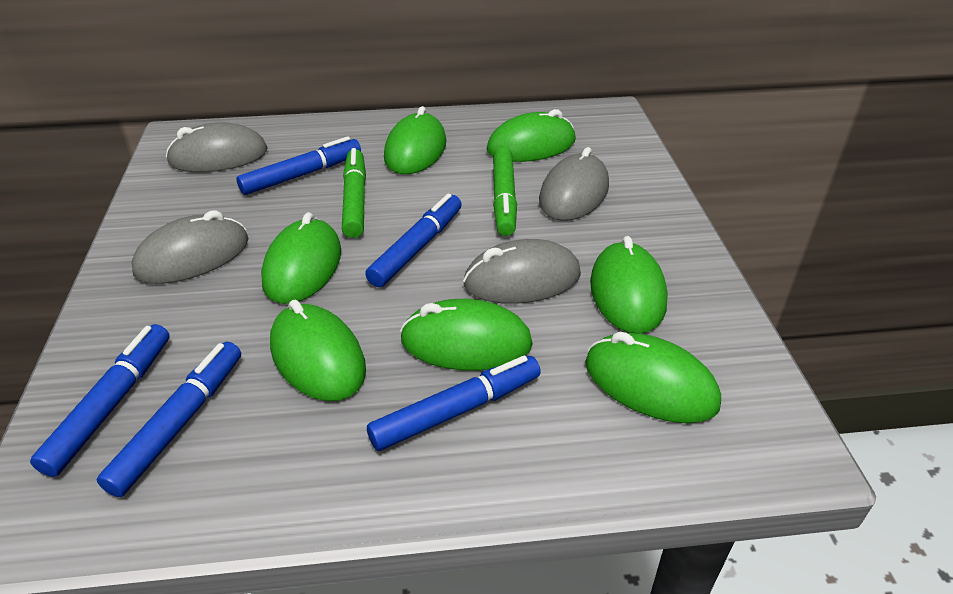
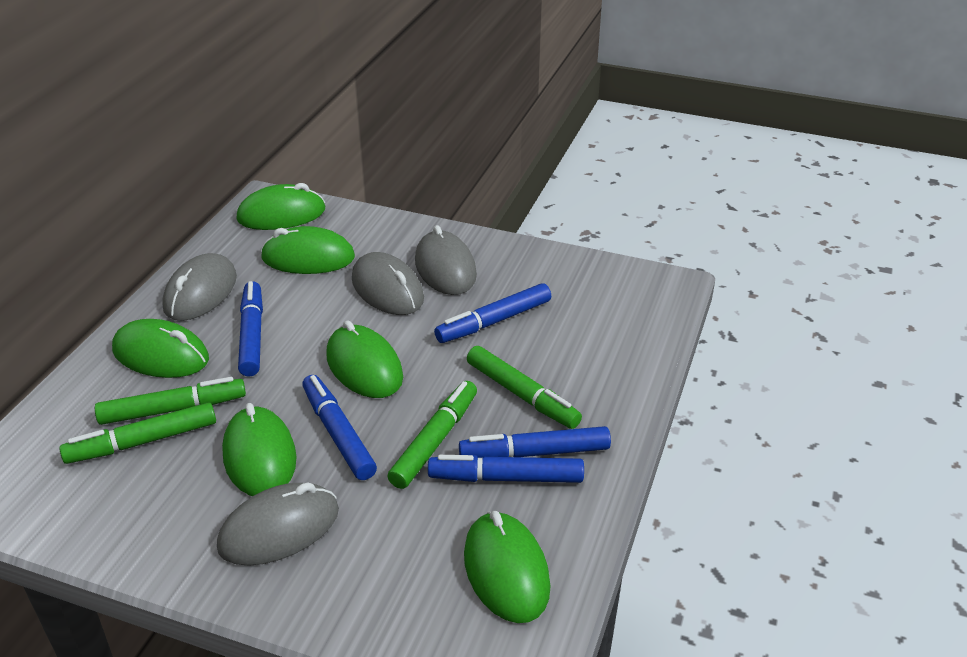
green marker: [342,148,366,238] [493,147,517,236] = 2 -> [59,402,216,464] [95,377,246,425] [387,381,477,489] [467,346,582,429] = 4
green mouse: [261,212,341,304] [270,300,366,401] [384,106,446,174] [400,299,533,371] [486,109,576,162] [585,332,721,423] [590,236,668,334] = 7 -> [112,319,209,378] [222,403,296,496] [236,183,325,230] [261,226,355,274] [326,320,403,398] [464,511,551,623] = 6

